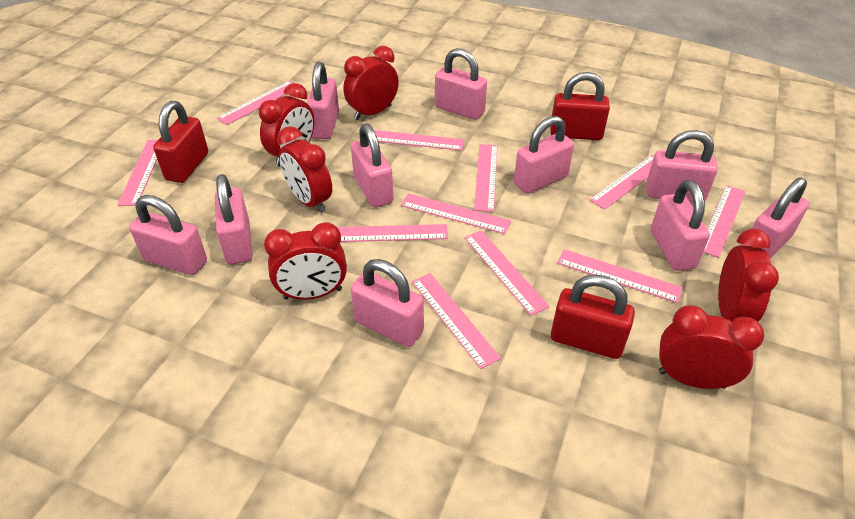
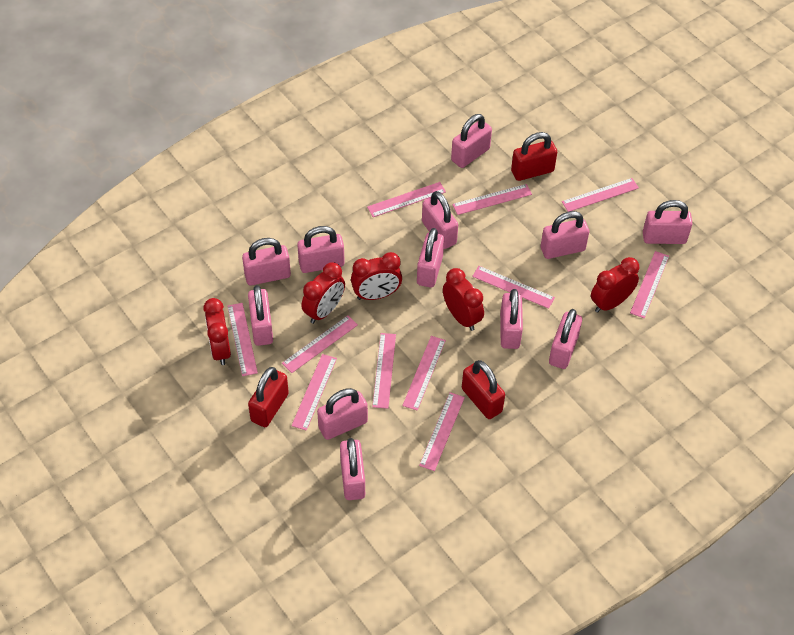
pink padlock: [129,195,207,275] [215,174,253,264] [307,62,339,139] [351,124,393,208] [351,259,424,347] [435,48,487,120] [514,116,574,194] [646,130,718,202] [651,180,710,271] [744,177,809,258] = 10 -> [242,238,291,286] [248,285,273,346] [297,226,345,273] [317,388,368,440] [340,438,365,500] [417,228,444,288] [422,191,458,249] [451,114,492,168] [500,289,523,349] [541,211,589,259] [549,309,582,369] [643,200,693,244] = 12
red clock: [259,83,314,167] [264,222,347,300] [277,126,332,213] [343,46,399,120] [659,305,764,389] [718,229,779,322] = 6 -> [203,298,231,365] [301,262,345,324] [351,252,402,300] [443,268,484,331] [591,257,639,313] = 5

